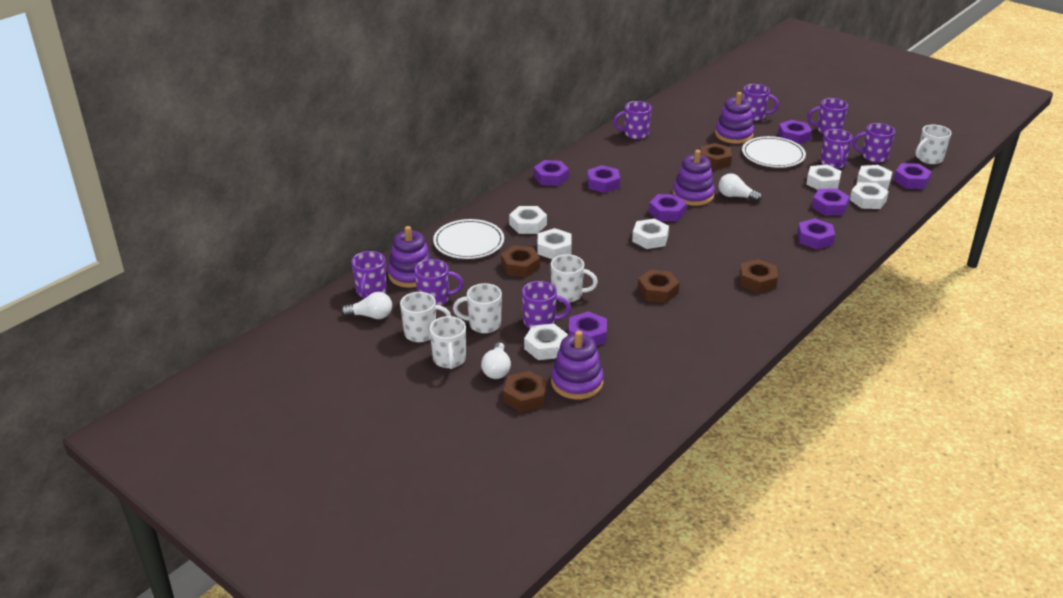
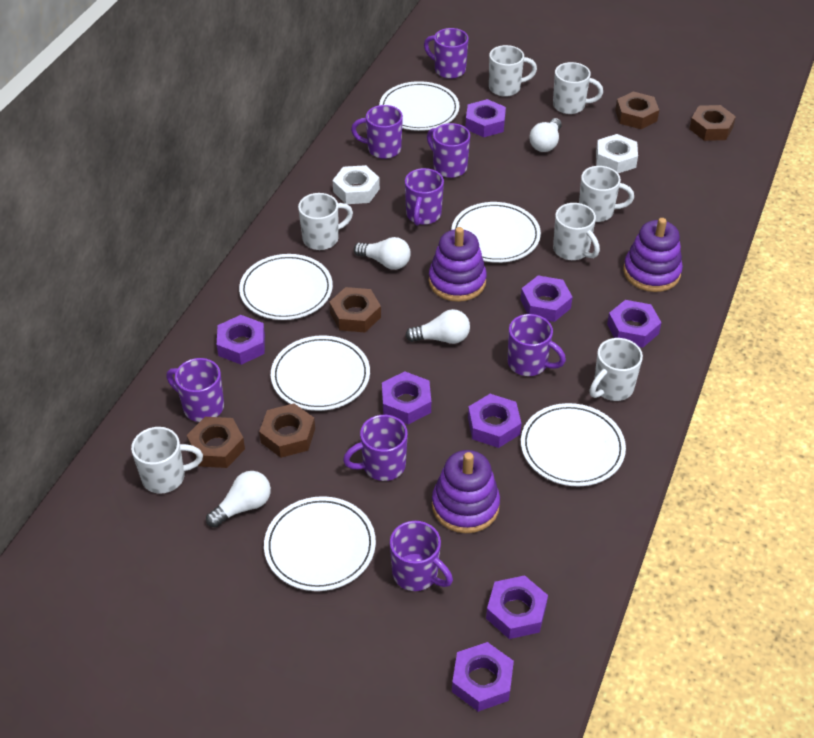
purple stacking toy: [388,226,431,288] [551,330,604,399] [673,150,715,206] [715,92,754,144] = 4 -> [429,227,487,302] [432,450,500,533] [623,218,683,292] = 3
white light bulb: [341,292,392,319] [481,342,511,379] [719,173,762,202] = 3 -> [206,471,271,527] [354,237,411,270] [405,309,470,344] [529,118,562,152] = 4
white mug: [400,292,451,342] [429,316,466,369] [453,283,502,333] [551,254,598,302] [916,125,952,164] = 5 -> [131,427,203,494] [298,193,353,250] [489,45,537,97] [553,62,603,114] [553,203,600,260] [579,166,634,222] [590,338,643,401] = 7
white nut: [509,206,547,234] [524,324,568,360] [537,228,572,259] [632,219,669,249] [806,164,841,190] [850,182,889,209] [856,165,892,190] = 7 -> [333,165,380,204] [596,134,638,173] = 2
white plate: [433,219,504,259] [742,136,806,168] = 2 -> [239,254,333,320] [264,496,376,591] [271,335,370,411] [379,81,459,131] [451,202,541,263] [521,403,626,486] = 6

